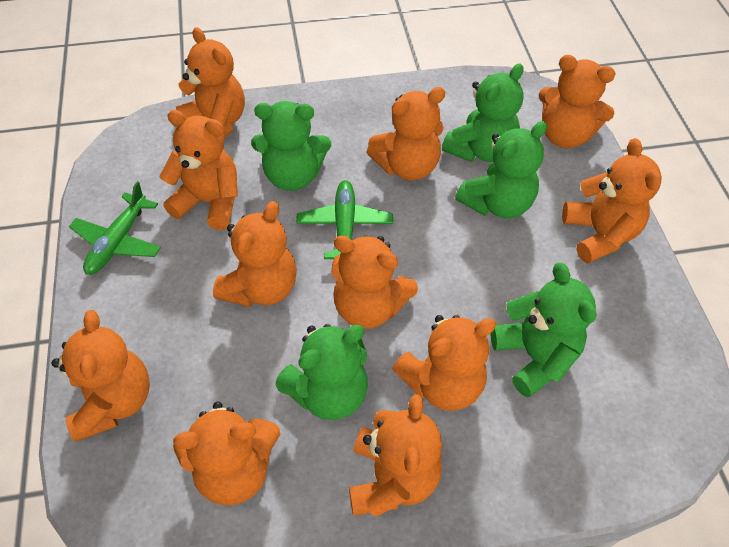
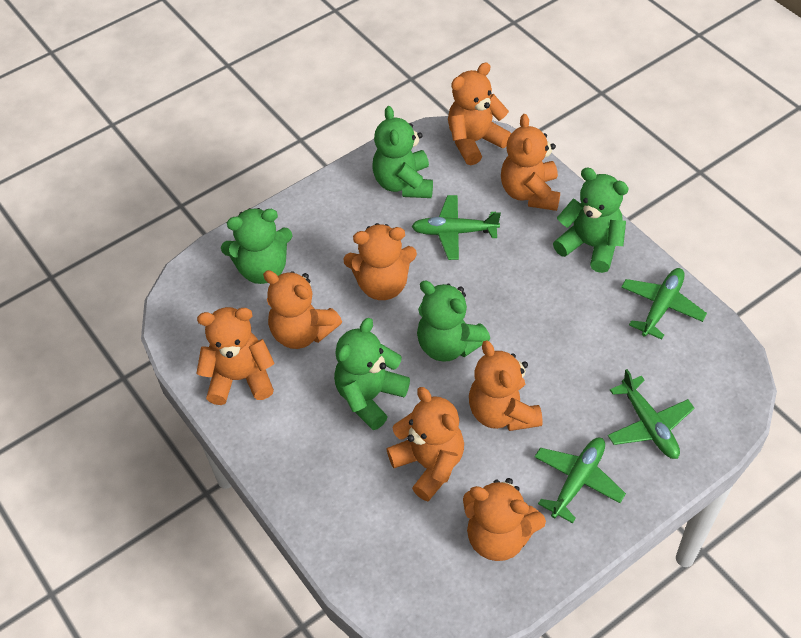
green plane: [69,182,161,275] [296,180,393,259] = 2 -> [411,195,501,260] [534,438,626,523] [608,369,694,459] [621,268,707,340] = 4
orange teddy bear: [52,310,150,442] [159,110,238,230] [173,402,280,505] [176,27,245,138] [213,201,297,307] [331,235,418,329] [349,394,442,516] [367,87,445,180] [392,315,496,411] [539,55,616,148] [562,138,661,263] = 11 -> [196,307,275,405] [263,270,342,349] [344,223,417,300] [386,387,464,501] [448,62,511,165] [463,478,546,561] [469,341,543,431] [501,114,560,211] = 8

